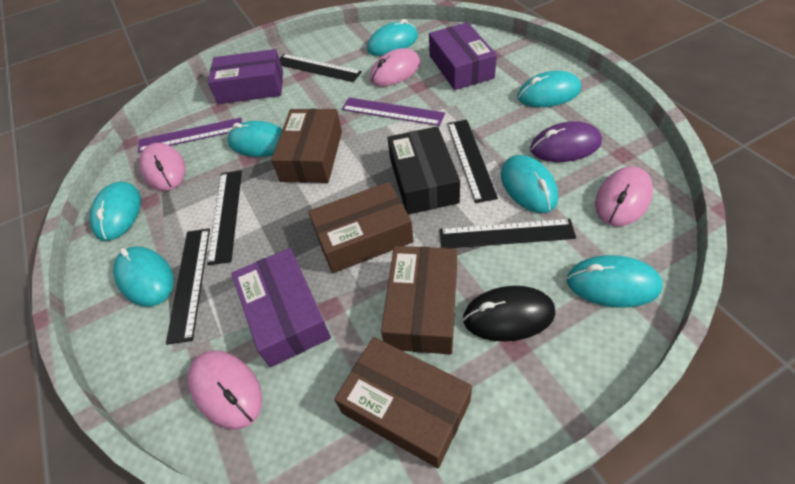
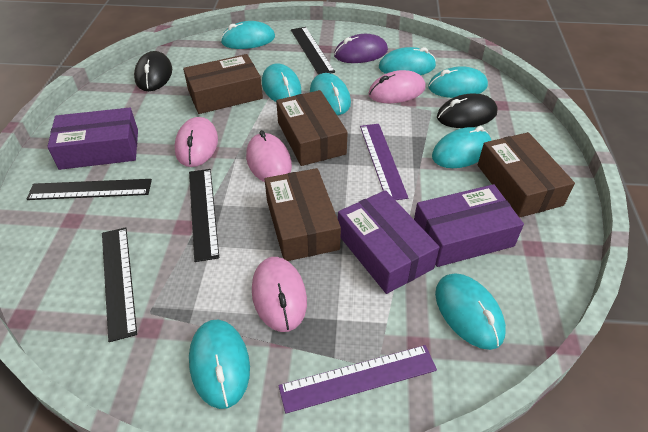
black box: [388,126,460,214] = 1 -> none = 0
black mouse: [463,286,555,342] = 1 -> [134,51,172,91] [437,93,498,128] = 2
black ruler: [166,229,210,345] [207,170,242,265] [279,54,362,82] [439,219,576,248] [447,120,498,203] = 5 -> [27,179,152,200] [102,227,137,342] [189,169,219,262] [291,27,335,75] = 4
turquoise mouse: [90,182,141,241] [113,246,174,307] [227,121,282,157] [367,19,418,56] [501,155,558,213] [517,71,581,107] [567,255,663,307] = 7 -> [189,319,250,409] [221,21,275,49] [262,63,302,102] [310,73,351,115] [379,47,436,75] [428,66,488,98] [432,126,491,168] [435,273,506,350] = 8

